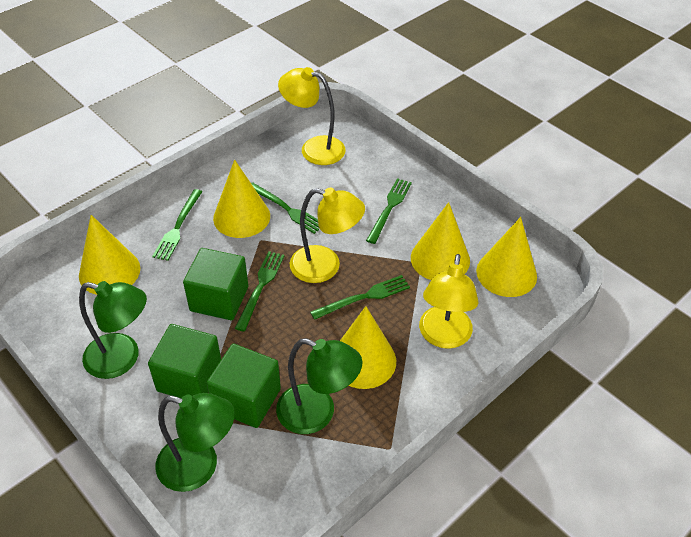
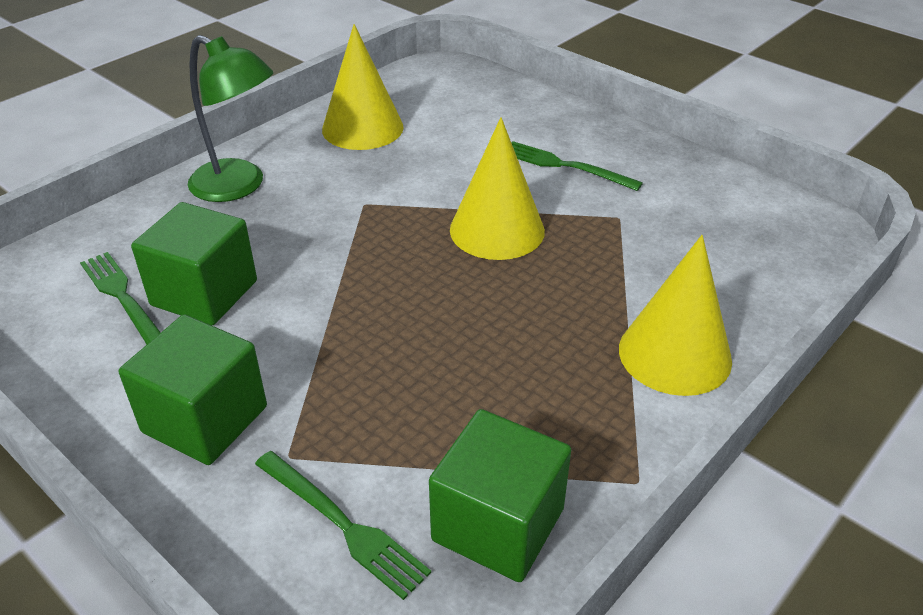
green fork: [152,189,202,261] [235,251,285,331] [251,182,319,234] [310,275,410,320] [366,178,412,244] = 5 -> [80,252,161,344] [255,451,431,600] [512,141,643,191] = 3
green lamp: [79,281,147,379] [156,393,235,492] [276,338,363,434] = 3 -> [188,35,273,202] = 1
yellow cone: [79,215,140,295] [213,160,270,238] [340,306,396,389] [411,202,470,280] [476,217,537,297] = 5 -> [322,24,404,150] [450,117,545,260] [619,235,732,396] = 3
yellow lamp: [278,67,346,165] [290,188,365,283] [419,254,479,349] = 3 -> none = 0

